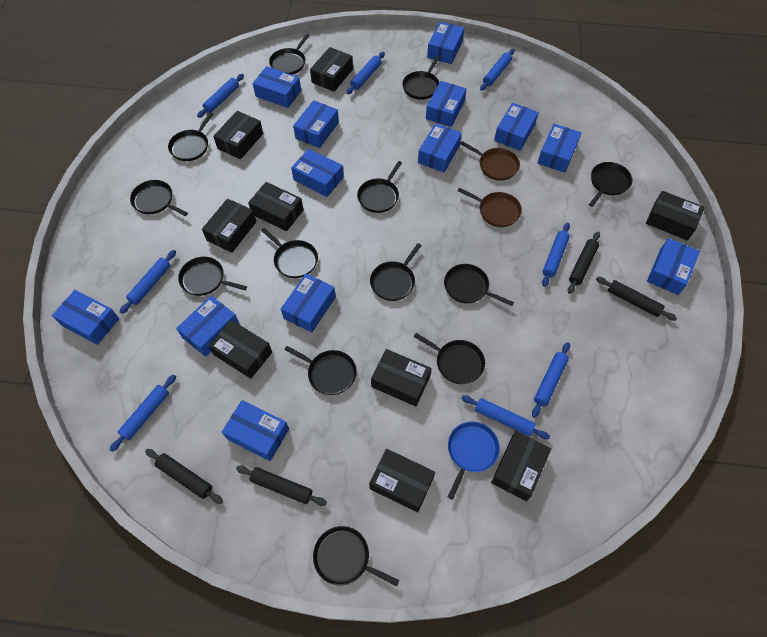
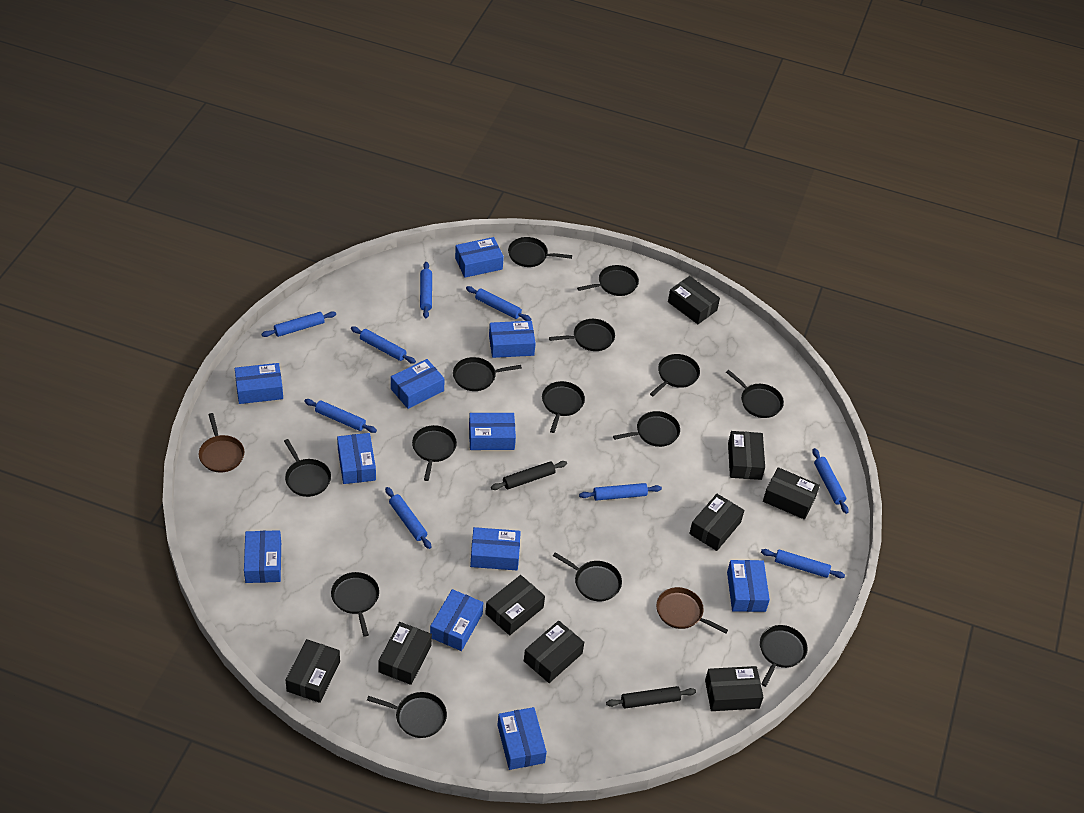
black pan: [130,180,188,216] [168,113,213,161] [178,257,247,296] [261,228,318,278] [269,34,310,75] [284,346,357,395] [313,526,399,586] [357,161,402,213] [370,243,422,301] [402,56,440,100] [413,333,485,384] [444,264,514,306] [589,162,632,207] = 13 -> [284,439,331,497] [331,572,379,637] [367,692,447,738] [412,425,457,481] [453,357,522,391] [508,237,572,267] [542,381,585,433] [549,319,615,351] [553,552,622,601] [577,265,639,296] [613,411,680,447] [650,354,700,396] [726,370,784,418] [760,625,808,687] = 14
black rolling pin: [145,449,223,504] [236,466,327,506] [568,232,600,294] [596,277,677,321] = 4 -> [491,461,567,490] [606,686,696,708] = 2
blue box: [52,290,119,345] [176,296,239,357] [222,400,289,461] [253,66,301,108] [281,274,336,333] [291,149,344,197] [293,100,339,148] [418,123,462,172] [426,81,466,127] [427,22,464,64] [494,103,539,151] [538,124,582,173] [647,238,700,295] = 13 -> [235,363,283,404] [244,530,281,583] [337,433,376,484] [391,359,445,409] [430,589,483,651] [455,237,504,278] [469,413,516,450] [470,527,521,570] [489,321,536,358] [498,707,547,770] [727,560,770,612] = 11
blue pan: [448,422,500,500] = 1 -> none = 0
blue rolling pin: [110,375,176,452] [120,250,176,314] [197,74,244,118] [347,52,385,94] [461,395,550,439] [480,49,514,91] [532,342,570,418] [542,223,570,287] = 8 -> [261,311,336,337] [304,399,377,433] [351,326,416,364] [385,487,432,549] [420,262,432,318] [466,286,531,321] [579,483,662,501] [761,549,845,578] [812,448,849,514] = 9

